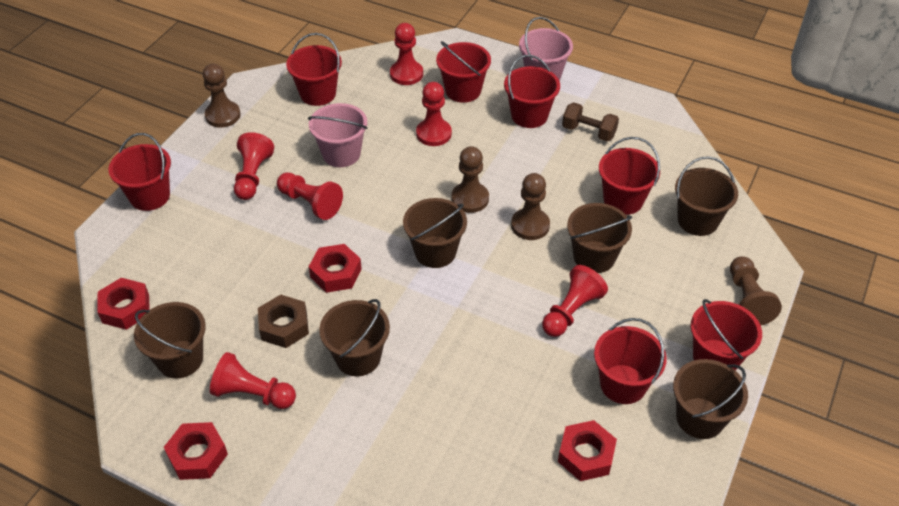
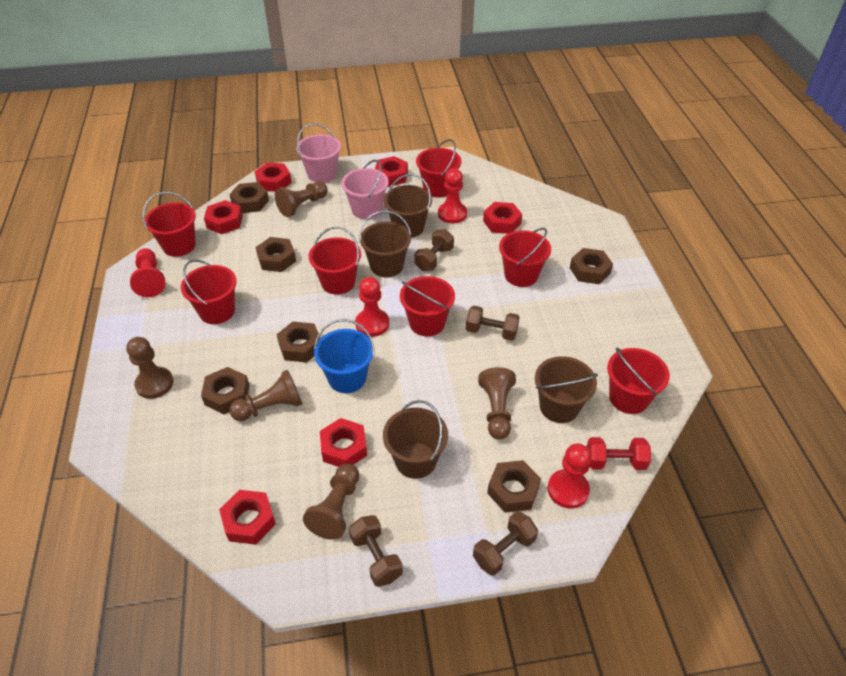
blue bucket: none = 0 -> [314,319,374,393] = 1
brown bucket: [134,302,206,379] [319,299,390,376] [403,198,467,268] [567,203,632,273] [673,359,748,439] [675,156,738,236] = 6 -> [359,211,411,277] [383,400,448,479] [384,174,432,238] [535,356,598,423] = 4
brown dumbbell: [562,103,619,141] = 1 -> [349,515,403,587] [414,229,454,271] [466,306,520,341] [473,511,538,576] = 4
brown nut: [258,294,309,348] = 1 -> [201,367,249,414] [229,182,269,213] [256,237,296,272] [277,321,321,363] [487,460,541,513] [570,248,613,284] = 6
brown pawn: [203,64,241,128] [451,146,489,213] [511,173,550,240] [730,256,782,325] = 4 -> [126,337,173,399] [229,370,302,421] [275,181,328,217] [303,463,359,540] [478,367,516,440] = 5
red dumbbell: none = 0 -> [586,437,651,470] = 1
red nut: [97,278,150,330] [164,422,228,480] [309,244,362,293] [558,420,617,481] = 4 -> [204,200,243,234] [219,490,276,545] [254,163,292,192] [320,418,367,467] [375,156,408,187] [483,202,522,234] = 6
red pawn: [210,352,296,409] [234,132,274,200] [277,172,343,220] [390,23,423,85] [416,82,452,146] [542,265,608,337] = 6 -> [130,248,166,297] [355,277,389,337] [438,168,467,223] [547,443,591,509] = 4

